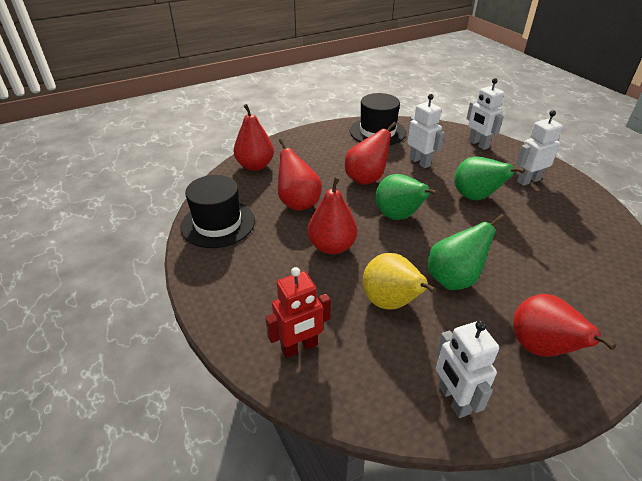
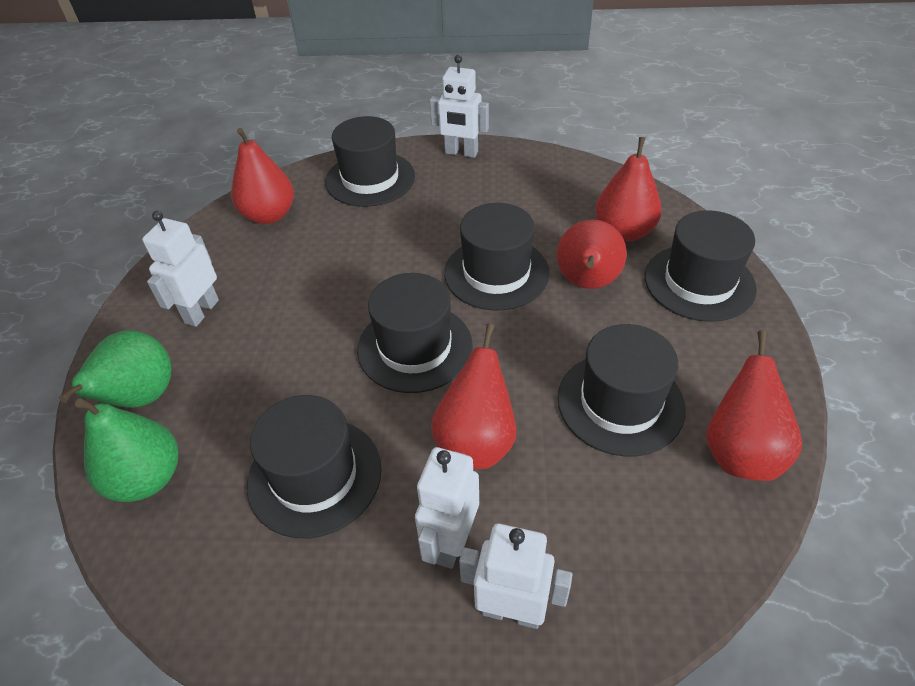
black hat: [180,175,255,248] [350,93,406,145] = 2 -> [247,395,382,538] [325,116,415,207] [357,273,473,393] [444,203,550,310] [558,324,686,457] [645,210,757,322] = 6
green pear: [376,174,438,220] [428,214,505,290] [454,156,525,200] = 3 -> [59,330,171,408] [75,398,178,502] = 2
red robot: [265,267,331,358] = 1 -> none = 0
yellow pear: [363,253,436,310] = 1 -> none = 0

